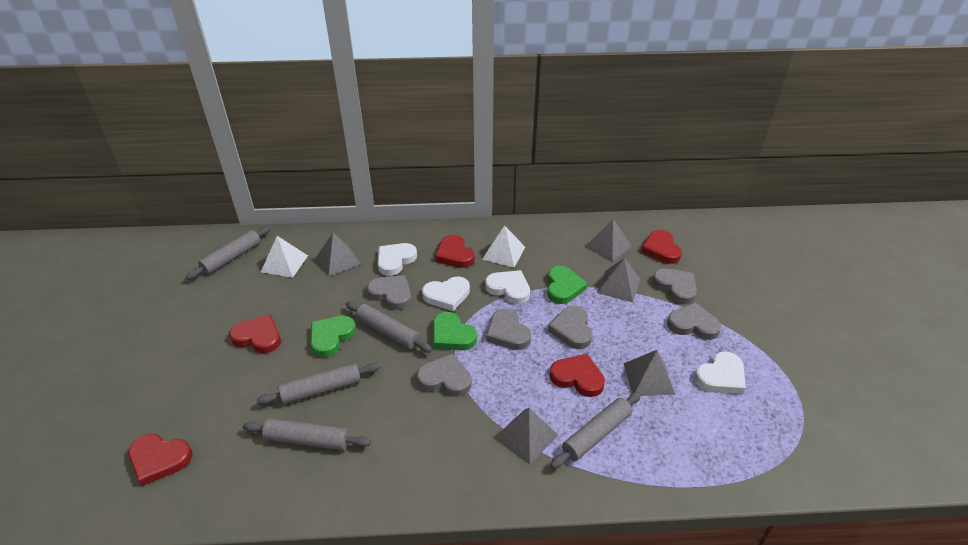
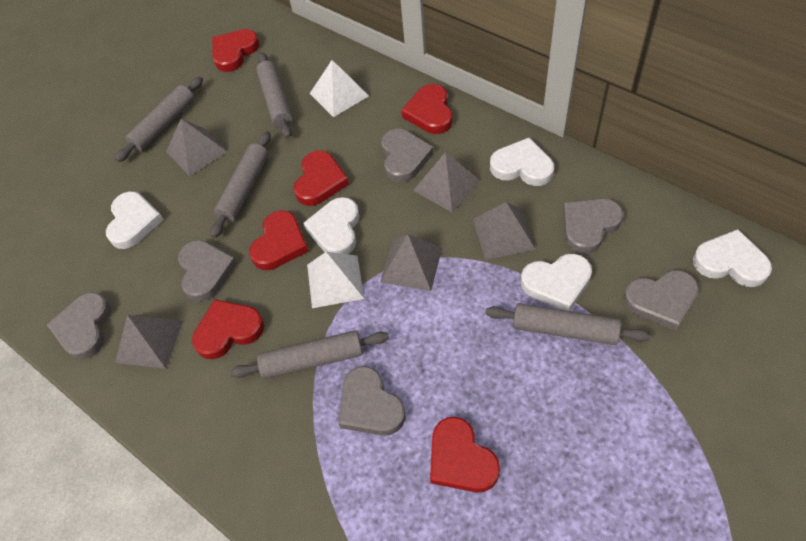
green heart: [310,316,356,357] [433,312,477,350] [547,266,588,304] = 3 -> none = 0
red heart: [128,434,192,486] [229,315,281,353] [435,235,475,268] [550,354,605,397] [641,230,682,264] = 5 -> [192,299,264,359] [212,29,259,72] [249,210,309,270] [294,151,349,206] [401,84,452,134] [430,417,500,492] = 6
white heart: [378,243,417,276] [422,277,470,311] [485,270,530,304] [694,352,746,394] = 4 -> [106,191,164,249] [303,197,359,254] [490,137,554,186] [521,254,592,311] [693,229,772,287] = 5

